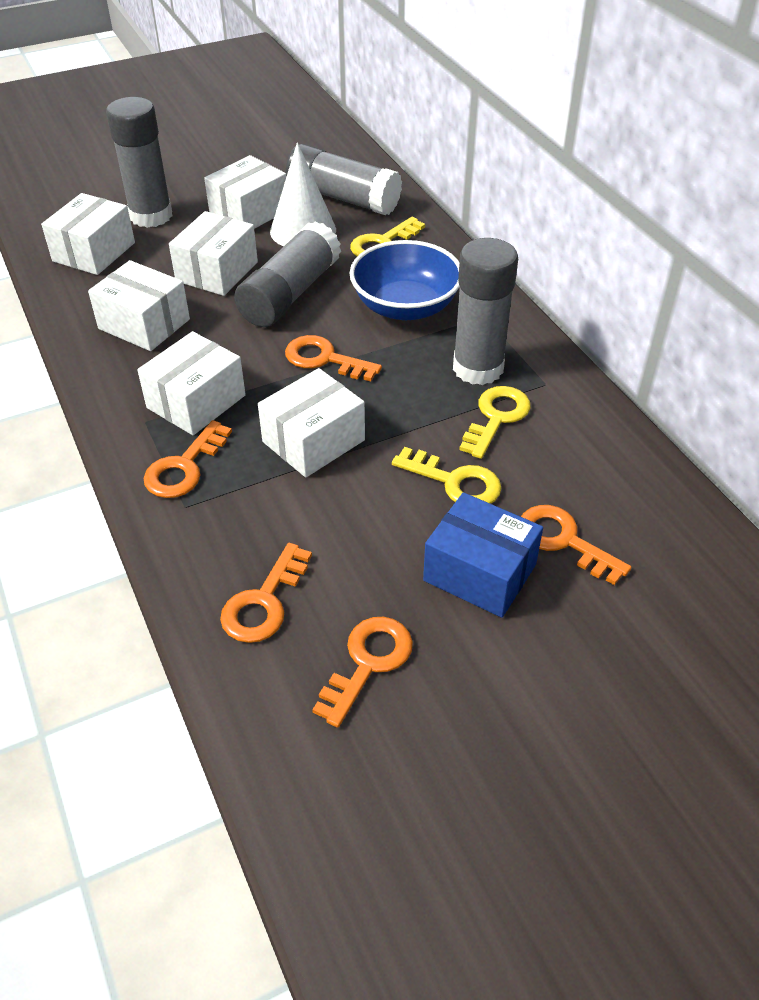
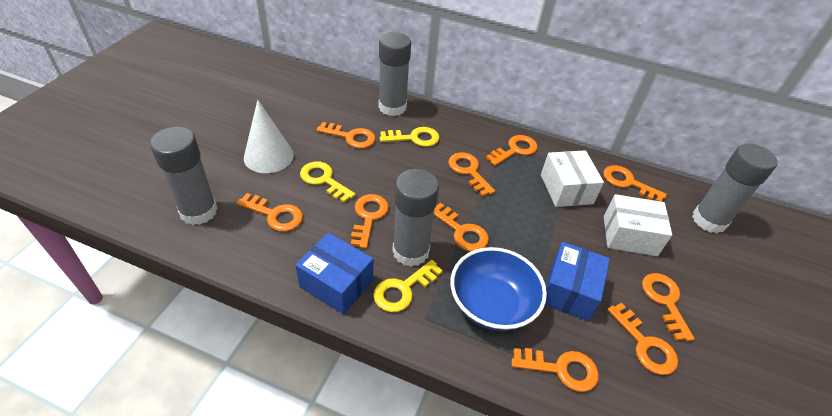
blue box: [423,492,543,618] = 1 -> [295,233,373,314] [545,242,610,321] = 2
orange key: [143,420,232,498] [220,543,312,643] [285,335,382,382] [312,617,413,728] [521,505,632,585] = 5 -> [237,193,303,232] [316,122,375,149] [351,194,389,249] [434,203,489,252] [448,152,495,197] [486,135,537,166] [511,348,599,392] [603,165,667,202] [607,302,678,375] [642,273,695,341] = 10
white box: [41,193,135,275] [88,260,190,351] [137,331,246,435] [169,211,258,296] [204,155,286,229] [258,368,365,477] = 6 -> [541,150,604,207] [604,194,672,256] = 2

